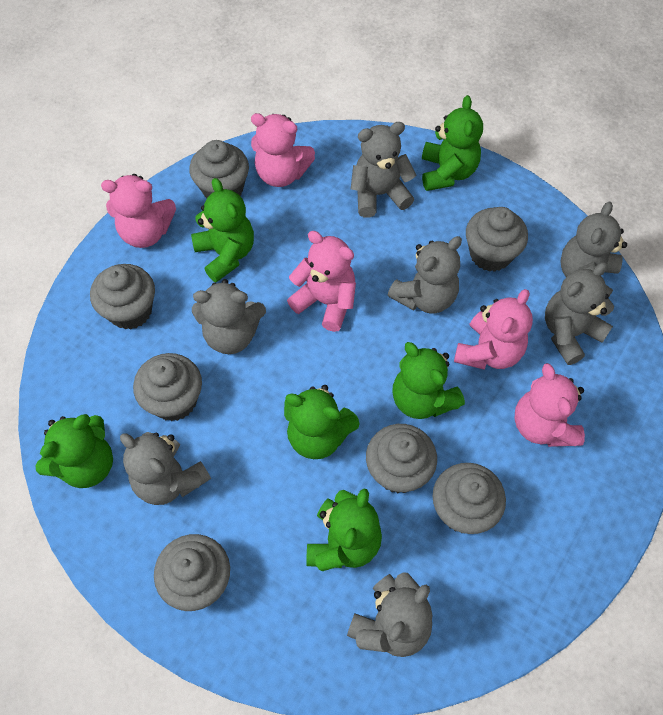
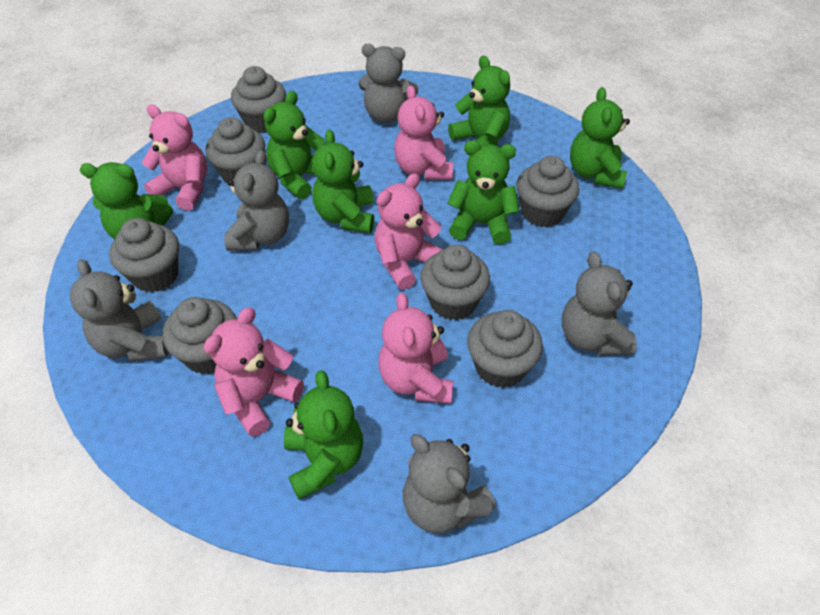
green teddy bear: [35,414,113,488] [191,178,254,282] [284,385,360,459] [306,489,382,571] [392,342,465,419] [422,95,483,191] = 6 -> [80,162,173,239] [264,91,325,199] [284,370,363,500] [312,129,374,233] [447,141,519,244] [448,56,510,146] [570,87,630,189] = 7
grey teddy bear: [120,432,211,505] [192,279,266,354] [347,573,432,657] [351,122,417,218] [388,236,462,313] [545,262,614,365] [560,201,627,296] = 7 -> [70,259,168,362] [224,150,289,251] [359,44,419,123] [403,434,496,533] [562,251,637,356] = 5

